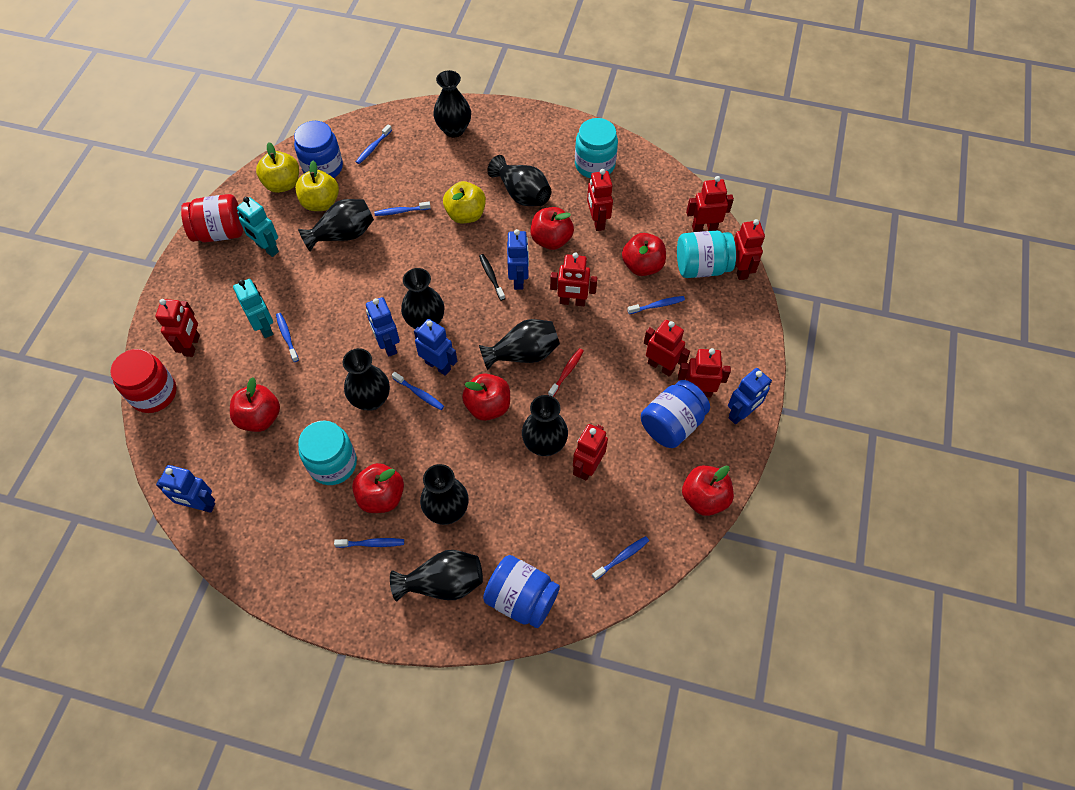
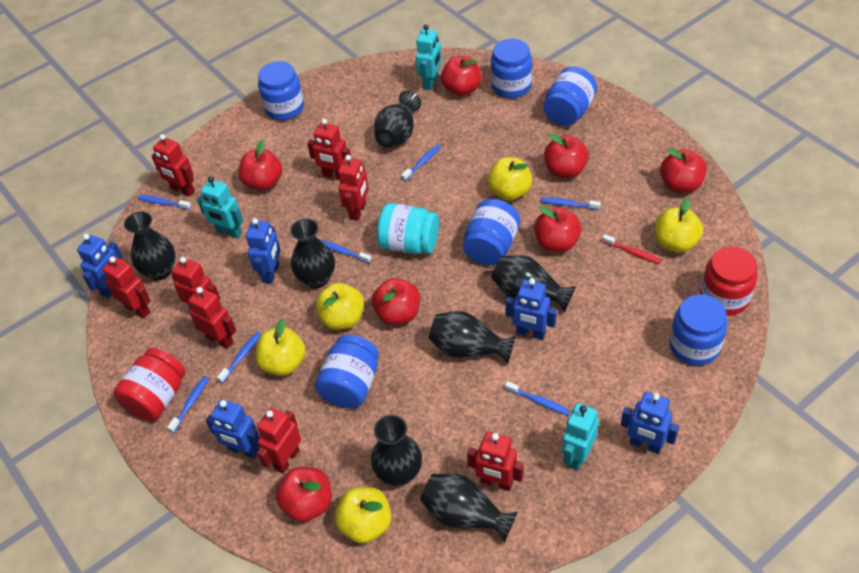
black toothbrush: [479,254,505,301] = 1 -> none = 0
black vase: [298,199,374,252] [343,348,390,411] [390,550,483,601] [401,268,444,329] [420,464,469,525] [433,70,471,138] [479,319,560,370] [487,155,551,206] [522,395,568,456] = 9 -> [124,211,176,280] [290,218,335,288] [371,415,422,486] [374,91,421,148] [420,473,518,542] [429,311,516,364] [492,255,576,312] = 7
blue jar: [294,121,343,178] [483,555,560,628] [641,380,710,448] = 3 -> [258,61,304,120] [315,335,379,408] [463,199,520,266] [491,39,532,98] [543,66,597,126] [669,295,728,366] = 6
red apple: [230,377,280,432] [352,463,404,513] [462,373,510,421] [531,207,574,250] [622,233,666,276] [682,465,734,516] = 6 -> [239,139,282,191] [276,467,332,522] [372,278,420,325] [441,56,482,96] [534,206,581,252] [544,133,589,178] [660,148,707,193] = 7
turquoise jar: [298,420,357,485] [575,118,618,178] [677,231,736,278] = 3 -> [377,203,439,254] = 1
turquoise robot: [233,279,273,338] [237,197,279,257] = 2 -> [197,177,243,238] [416,24,442,90] [562,403,599,470] = 3
yellow apple: [256,142,299,193] [295,161,339,211] [443,181,486,223] = 3 -> [255,318,306,376] [315,283,364,330] [335,487,392,544] [487,157,532,201] [655,198,703,253] = 5

